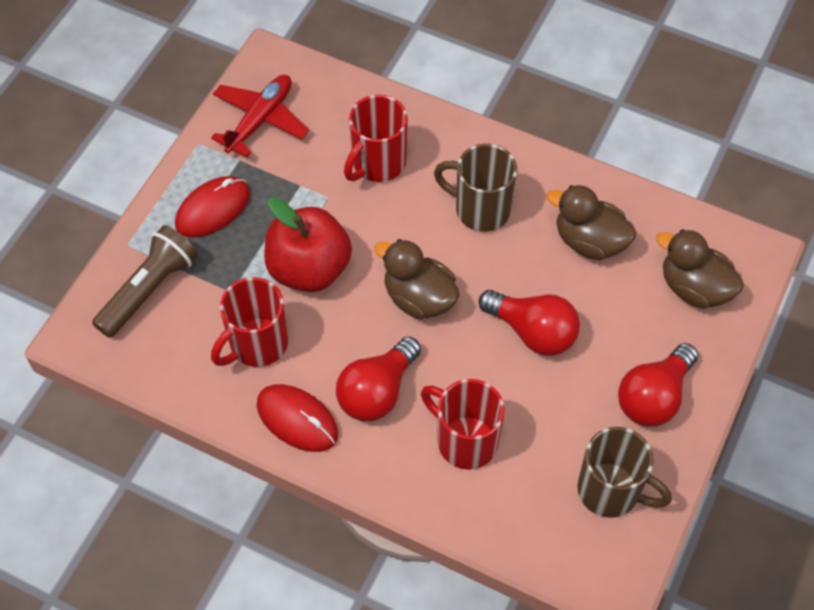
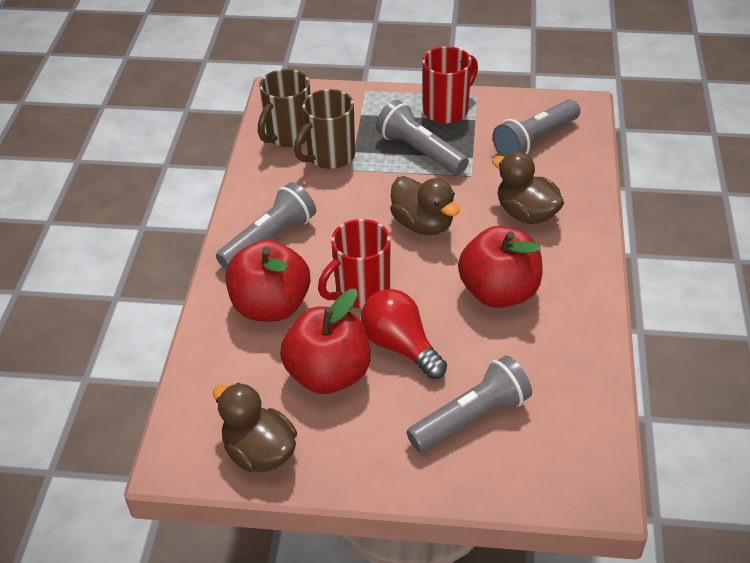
brown flashlight: [92,225,198,338] = 1 -> none = 0
grey flashlight: none = 0 -> [216,182,316,270] [376,100,469,175] [407,356,532,452] [492,99,580,157] = 4
red apple: [264,197,352,292] = 1 -> [226,240,310,322] [280,289,371,394] [458,226,542,308] = 3
red light bulb: [336,336,421,421] [479,290,580,356] [618,343,698,427] = 3 -> [361,289,447,379] = 1
red mouse: [175,176,250,238] [257,384,338,452] = 2 -> none = 0
red mug: [211,277,288,367] [344,95,408,182] [421,379,505,470] = 3 -> [318,219,390,308] [422,46,478,123] = 2
red plane: [211,75,309,157] = 1 -> none = 0

